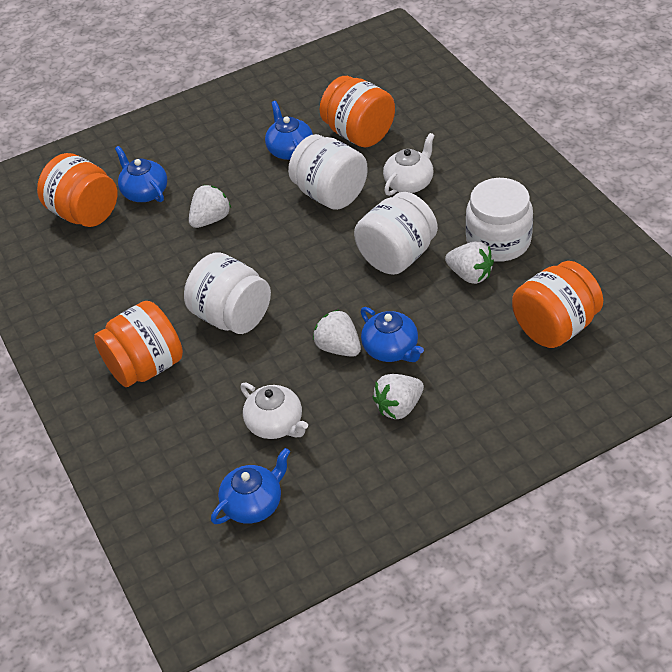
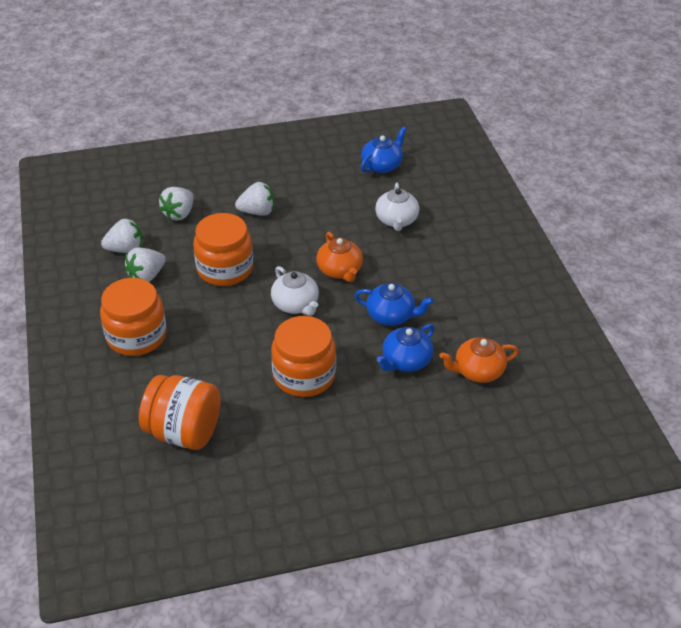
blue teapot: [115,146,167,202] [211,448,290,524] [265,101,313,160] [361,307,424,362] = 4 -> [355,283,434,326] [361,126,407,173] [377,324,434,372] = 3
orange teapot: none = 0 -> [317,232,363,282] [439,337,519,383] = 2
white jar: [184,252,271,334] [288,134,368,210] [354,192,438,275] [466,178,533,262] = 4 -> none = 0

